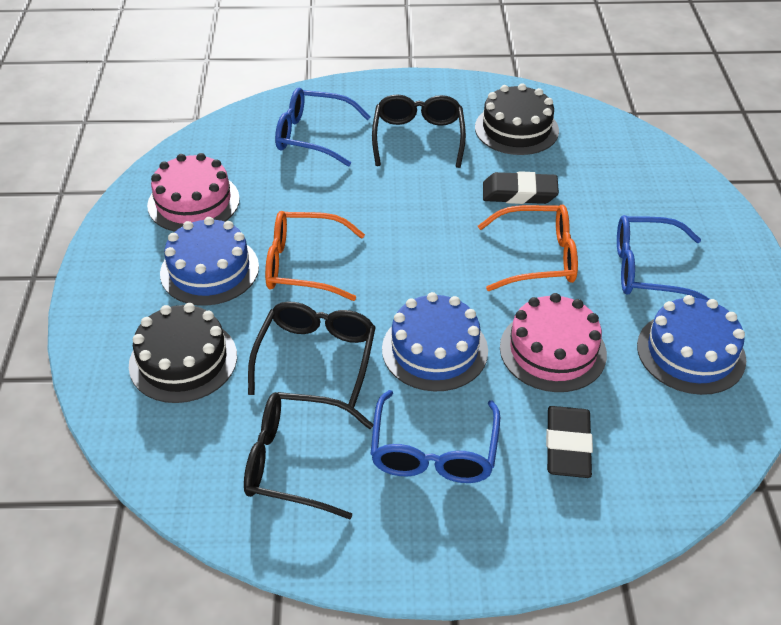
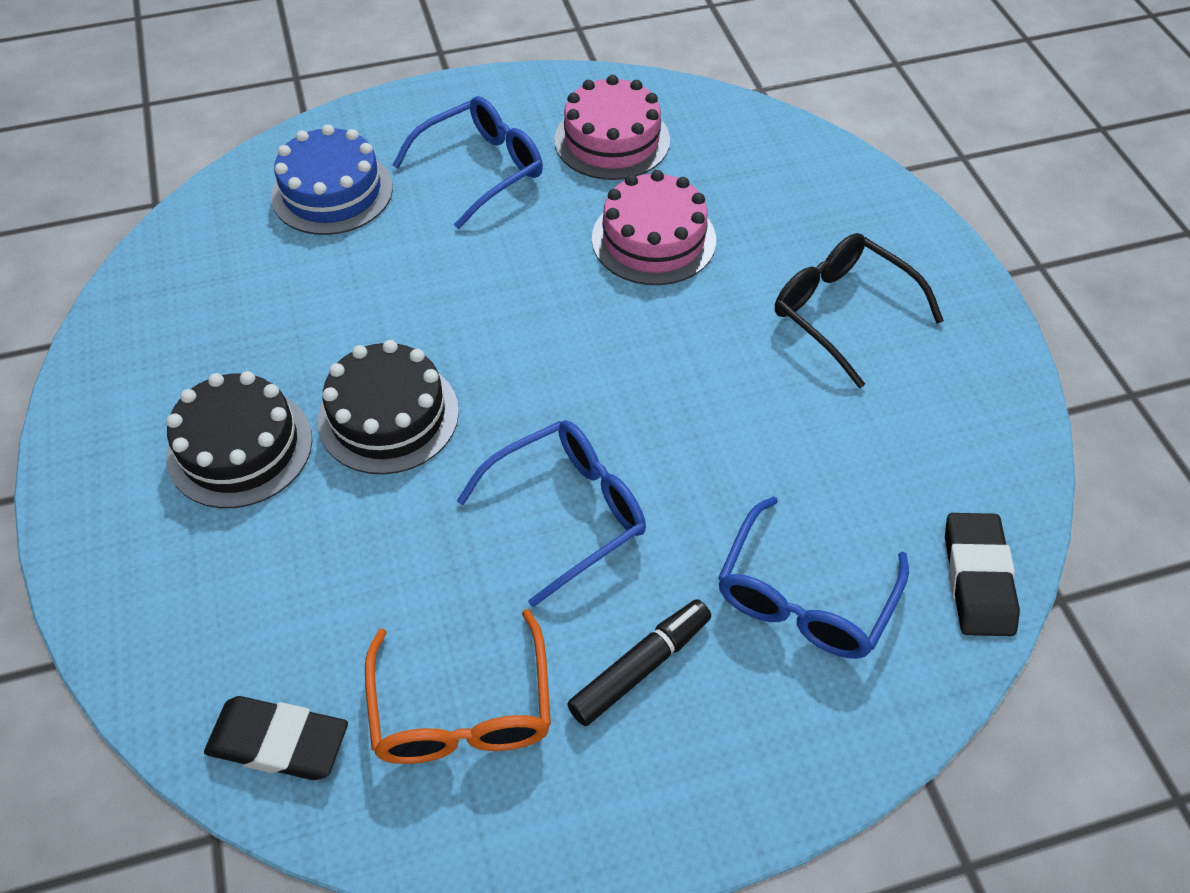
black glasses: [244,392,373,519] [248,301,376,408] [372,94,466,168] = 3 -> [775,233,944,388] = 1
black marker: none = 0 -> [567,599,711,726] = 1
blue cake: [160,217,259,305] [382,292,488,392] [637,295,746,395] = 3 -> [271,124,393,235] = 1
orange glasses: [265,211,365,301] [478,205,578,291] = 2 -> [365,609,551,764] = 1

